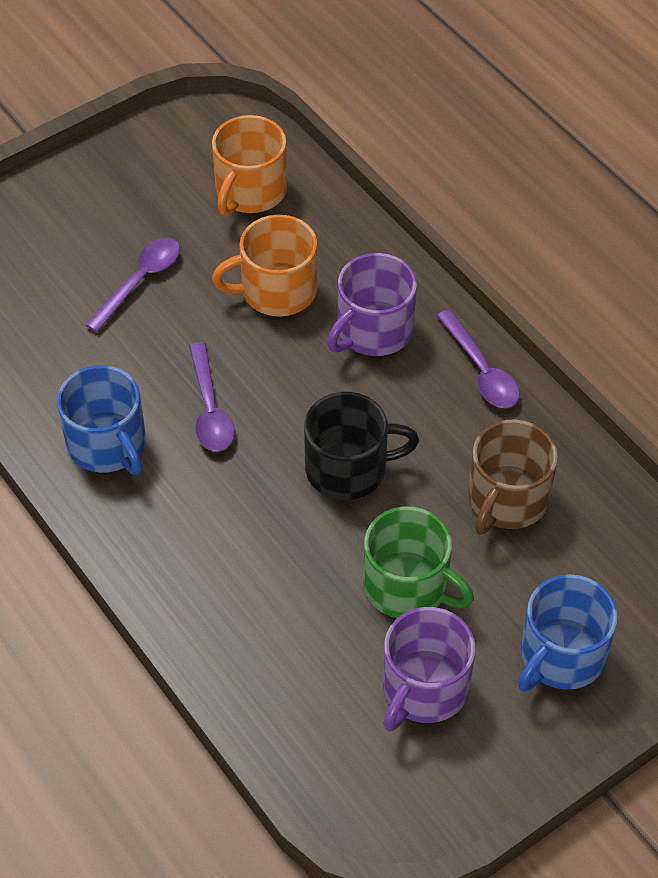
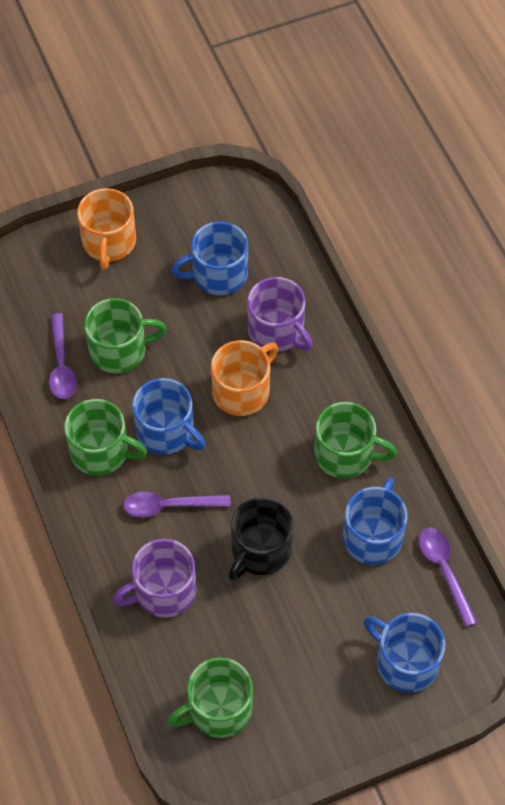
blue mug: [57,365,146,475] [518,574,618,691] = 2 -> [132,378,205,455] [171,221,248,295] [343,477,408,565] [364,613,445,693] = 4
brown mug: [468,420,558,535] = 1 -> none = 0
green mug: [363,507,474,618] = 1 -> [64,399,147,476] [84,298,167,373] [167,657,253,738] [314,402,397,479] = 4

